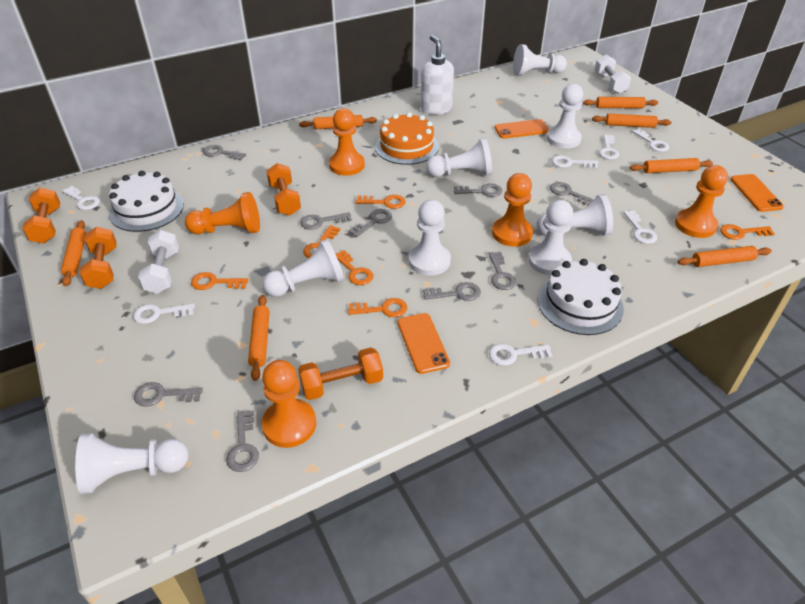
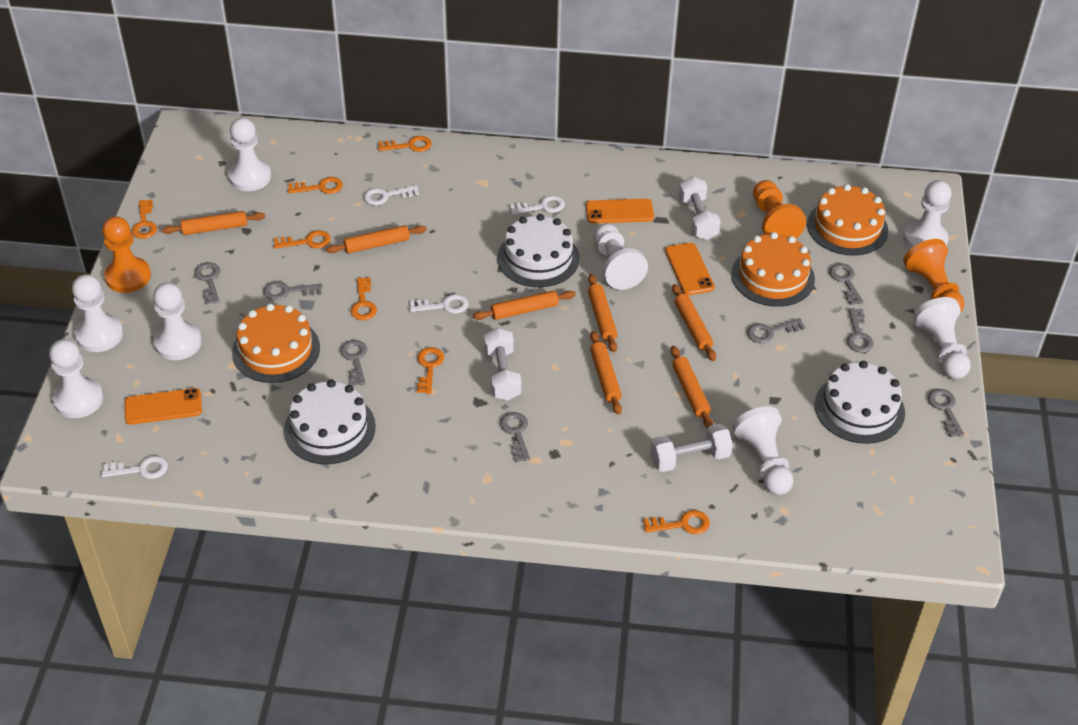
grey key: [134,382,203,407] [203,145,246,160] [226,411,259,472] [300,212,352,230] [348,209,392,237] [423,282,481,301] [454,183,502,197] [488,252,516,290] [550,182,594,206] = 9 -> [194,262,220,304] [263,281,322,301] [340,340,367,386] [500,412,530,462] [747,318,805,343] [829,263,864,305] [847,308,874,353] [928,389,965,437] = 8
orange cake: [375,112,439,165] = 1 -> [232,304,320,383] [731,232,815,307] [807,184,888,256] = 3
orange dumbbell: [22,187,60,244] [80,227,117,289] [266,163,301,215] [298,347,383,400] = 4 -> none = 0
orange key: [191,272,249,290] [303,225,340,258] [335,250,373,285] [348,298,407,317] [356,195,406,209] [720,224,775,240] = 6 -> [132,199,157,239] [274,230,331,249] [288,177,343,194] [351,277,377,320] [378,136,432,152] [417,347,444,394] [643,510,710,534] = 7
orange pawn: [185,192,260,234] [262,360,316,448] [329,108,365,176] [492,173,533,247] [675,165,728,238] = 5 -> [102,216,151,293] [753,180,806,239] [903,239,965,311] = 3
white cake: [109,171,184,232] [538,259,624,335] = 2 -> [284,380,376,464] [497,214,580,287] [815,361,905,444] = 3
white dumbbell: [138,230,179,294] [595,55,631,94] = 2 -> [484,328,522,401] [650,424,733,472] [679,177,721,240] = 3
white key: [62,186,100,210] [133,303,195,324] [489,344,553,366] [552,155,598,168] [599,134,619,160] [623,210,657,244] [632,128,669,152] = 7 -> [101,456,168,479] [364,185,419,205] [409,294,468,314] [510,195,565,215] = 4
white soap dispenser: [421,35,454,115] = 1 -> none = 0

